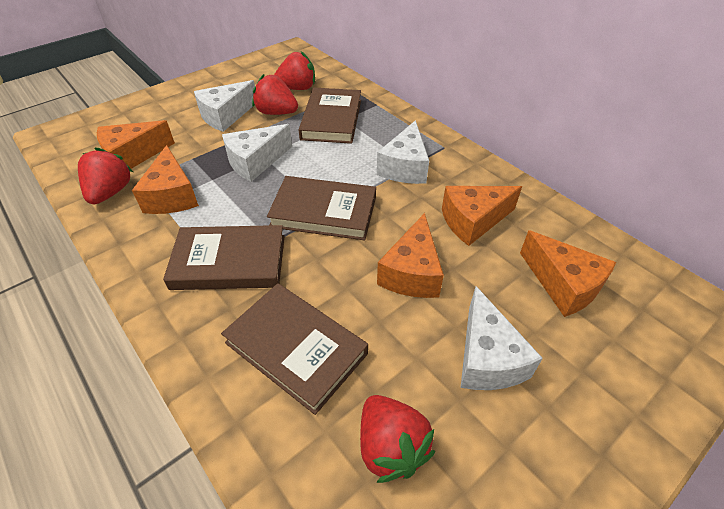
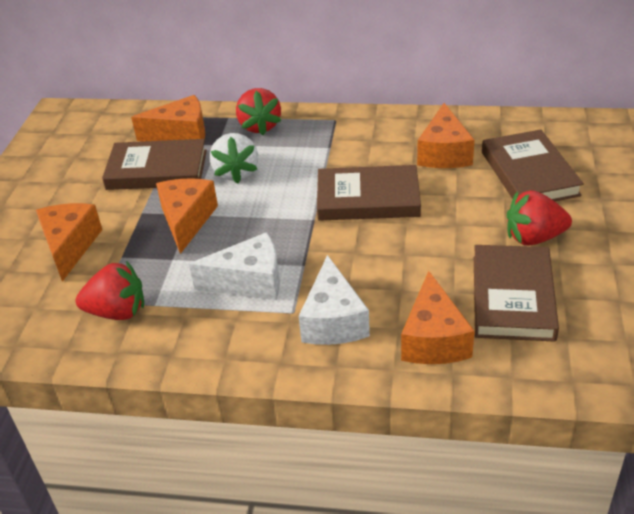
red strawberry: [78,148,133,204] [252,74,298,115] [274,51,315,90] [360,395,435,483] = 4 -> [76,261,144,320] [236,88,281,135] [507,190,572,246] = 3
white cheese: [194,80,255,132] [222,124,292,182] [377,120,429,184] [460,286,543,390] = 4 -> [189,232,280,300] [299,255,370,345] = 2
white strawberry: none = 0 -> [210,133,258,184] = 1

